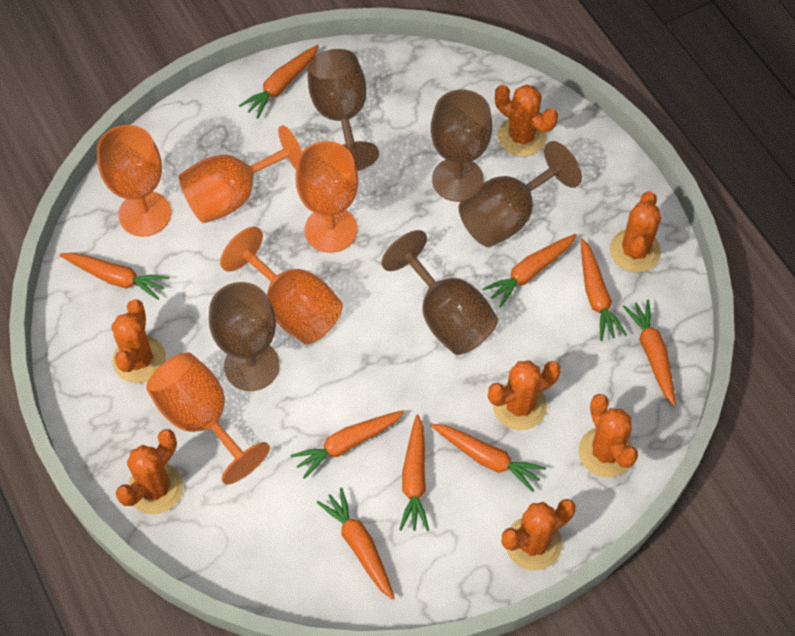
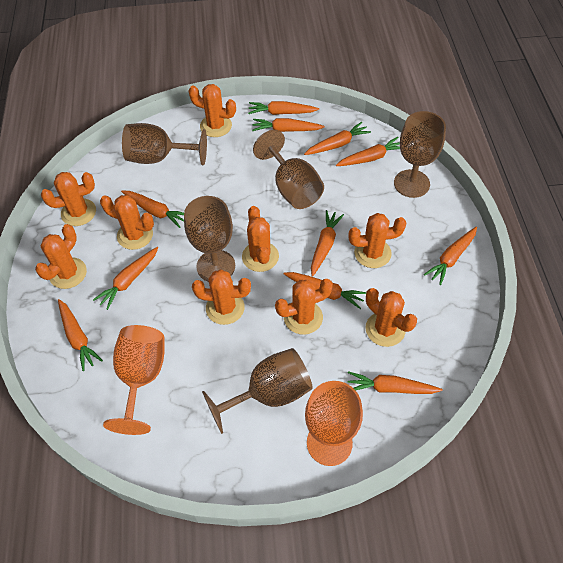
orange cactus: [112,299,166,383] [116,429,183,514] [488,361,561,430] [495,84,558,157] [502,499,576,571] [579,394,638,477] [610,191,661,273] = 7 -> [35,224,87,289] [41,172,96,226] [100,195,154,250] [189,84,236,137] [192,269,251,325] [242,206,279,272] [275,279,333,335] [348,213,406,268] [365,288,417,347] = 9
orange carrot: [59,253,169,300] [239,45,319,119] [290,410,404,479] [317,488,395,600] [399,414,429,531] [430,424,546,492] [483,234,577,308] [581,239,627,341] [623,300,676,406] = 9 -> [58,299,103,371] [93,247,158,310] [121,191,184,228] [248,101,319,115] [252,118,325,132] [284,272,366,309] [304,122,371,155] [311,210,344,277] [336,137,400,166] [348,371,443,394] [424,227,477,285] = 11
orange goblet: [97,125,171,237] [146,352,270,485] [179,125,302,223] [220,227,343,344] [295,141,358,253] = 5 -> [103,325,165,435] [305,381,363,466] = 2

